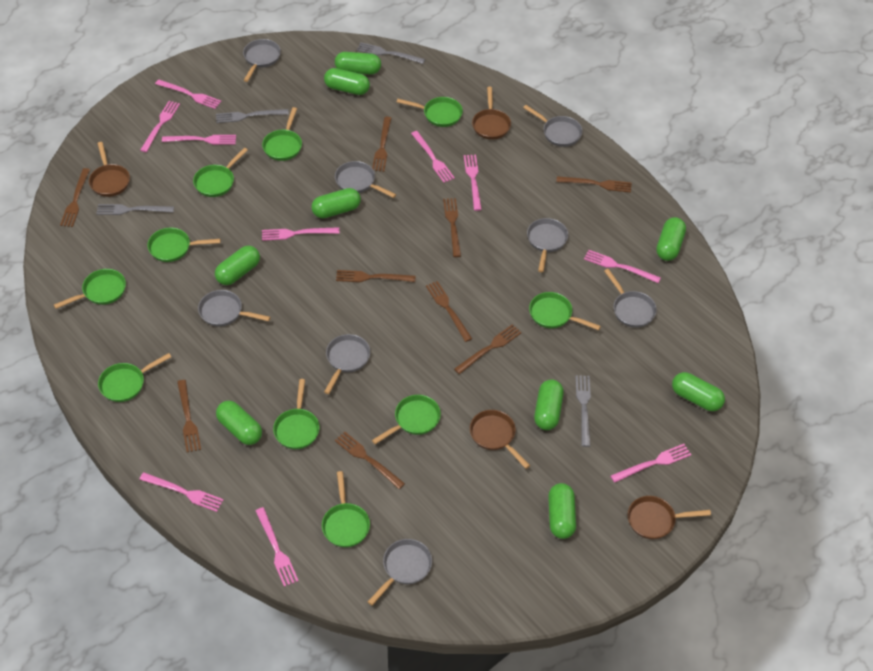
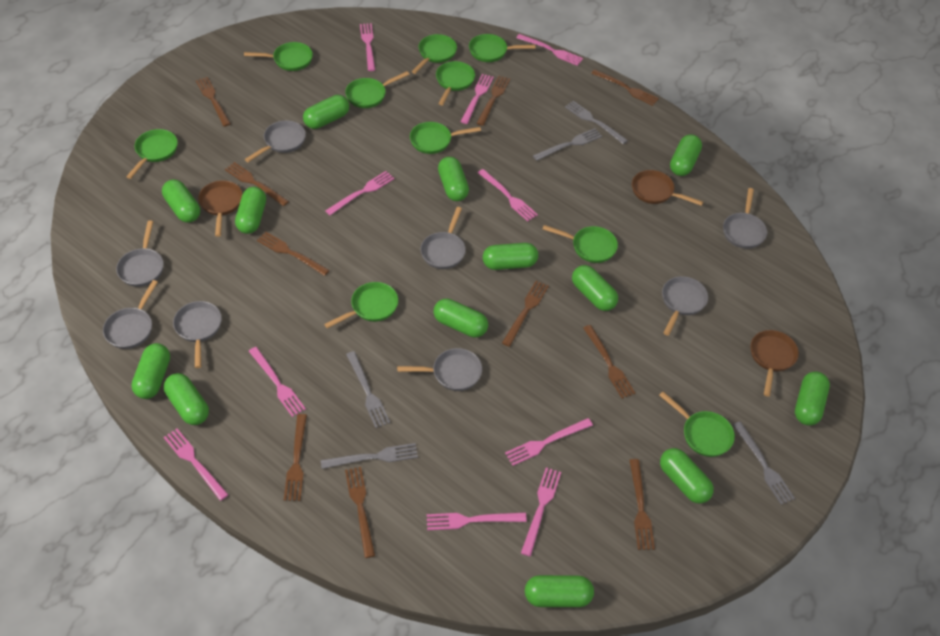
brown fork: [60,168,90,227] [177,380,201,452] [335,432,405,489] [336,270,416,282] [372,117,391,172] [426,281,472,342] [443,198,461,257] [454,324,522,374] [556,176,632,192] = 9 -> [196,77,231,127] [225,162,289,206] [257,232,330,276] [284,414,307,501] [345,467,375,558] [477,76,510,126] [502,281,549,347] [583,325,635,399] [591,69,659,106] [630,459,655,550] = 10
brown pan: [89,142,130,197] [470,410,530,469] [472,87,511,140] [628,496,711,539] = 4 -> [198,180,243,237] [632,170,703,206] [750,330,799,397] = 3
green capsule: [215,245,260,285] [216,401,262,445] [311,188,361,218] [324,68,370,95] [335,52,381,75] [534,379,564,430] [548,483,576,539] [656,217,686,261] [672,372,725,411] = 9 -> [131,343,170,399] [162,179,200,223] [164,373,209,425] [235,187,266,234] [303,95,349,129] [434,299,488,338] [438,157,469,201] [483,243,538,270] [525,575,594,607] [572,265,618,311] [660,448,714,503] [670,134,702,176] [795,372,830,426] = 13
grey fork: [96,204,174,215] [216,109,289,123] [357,42,425,64] [575,375,591,447] = 4 -> [321,443,418,469] [346,351,390,428] [533,128,602,161] [565,101,628,144] [733,422,795,505] = 5

